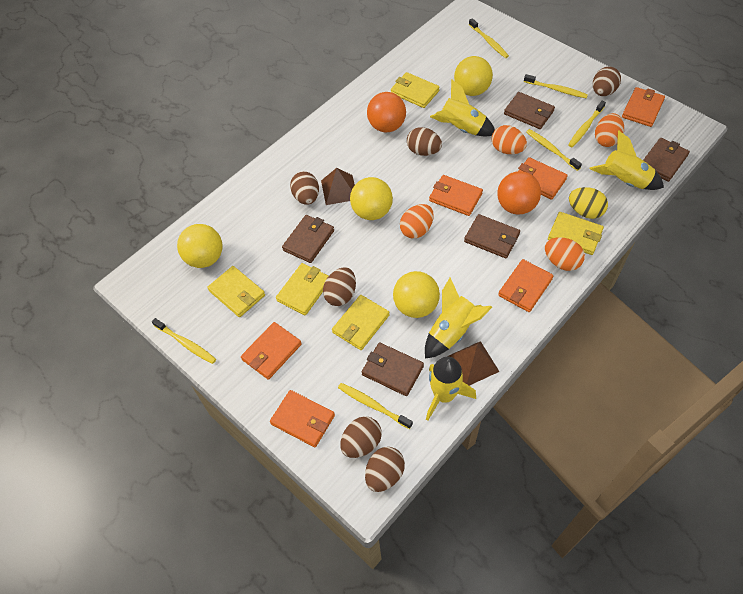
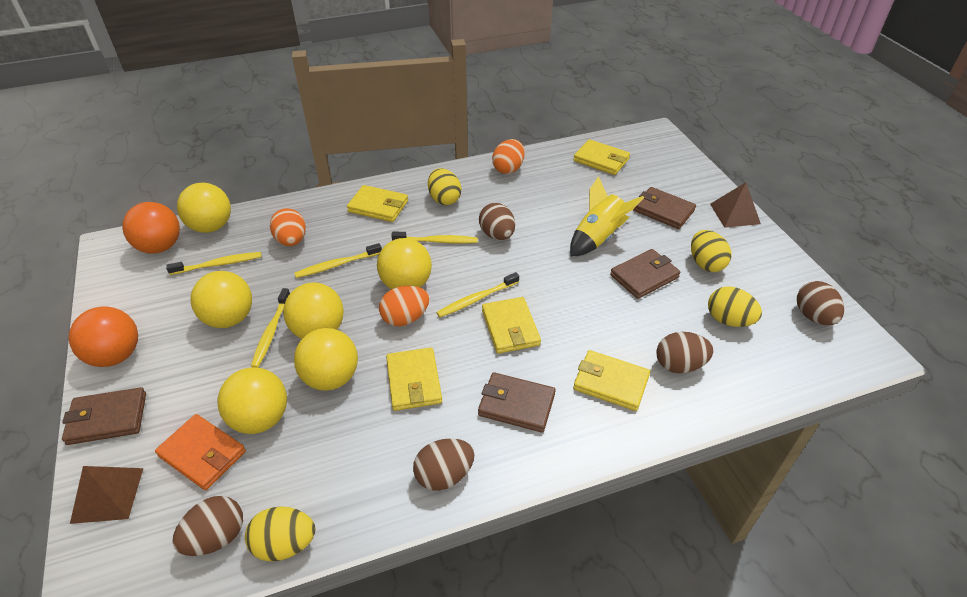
brown egg: [290,171,319,205] [323,267,356,306] [340,416,382,458] [365,447,405,492] [407,127,442,156] [593,67,621,96] = 6 -> [173,496,243,556] [413,438,474,491] [479,203,515,240] [656,332,713,373] [797,281,844,325] = 5
brown wallet: [282,215,334,263] [362,342,424,396] [464,214,520,258] [504,92,555,129] [643,138,690,182] = 5 -> [62,387,146,445] [478,372,556,433] [610,249,680,299] [633,187,696,229] = 4
orange egg: [400,204,434,239] [492,125,527,154] [545,237,585,271] [595,113,624,147] = 4 -> [270,208,306,246] [379,286,429,326] [492,139,525,174] = 3
orange wallet: [241,322,302,380] [270,390,335,447] [429,175,483,216] [498,259,553,312] [518,157,568,200] [622,87,665,127] = 6 -> [155,414,246,490] = 1
yellow ball: [177,224,223,268] [350,177,393,220] [393,271,440,318] [454,56,493,96] = 4 -> [177,183,231,233] [191,271,252,328] [217,367,287,434] [283,283,344,339] [294,328,358,391] [377,238,432,289] = 6
yellow egg: [569,187,608,219] = 1 -> [245,506,315,562] [428,168,461,205] [691,230,731,272] [708,286,762,327] = 4
yellow rocket: [425,277,492,359] [426,357,476,421] [430,79,495,137] [590,130,664,190] = 4 -> [570,176,644,257] = 1
yellow toothbrush: [152,318,216,364] [338,383,413,429] [469,18,509,58] [524,74,588,98] [526,129,582,171] [568,101,606,147] = 6 -> [166,252,262,275] [251,288,290,368] [294,243,382,278] [391,232,478,244] [436,272,519,317] = 5

